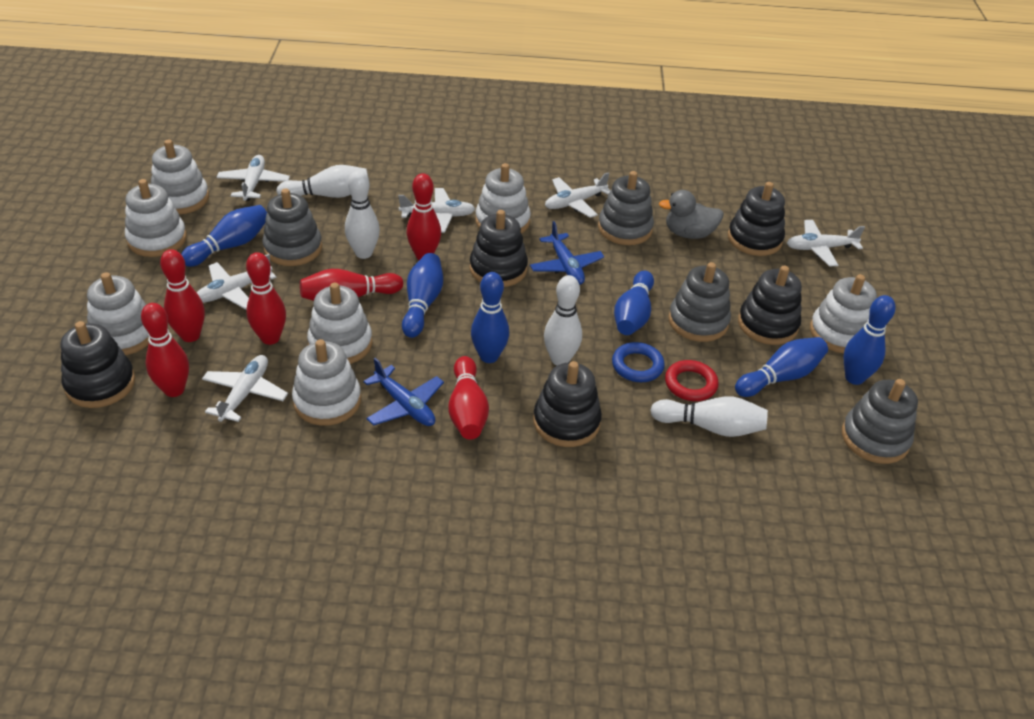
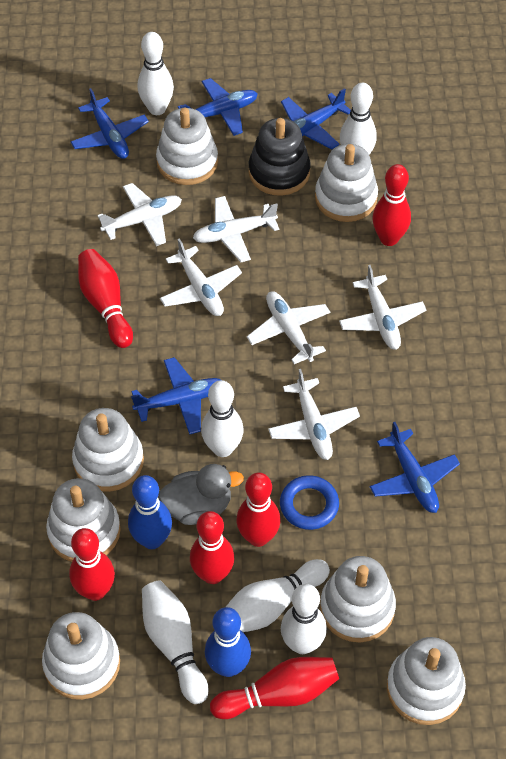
black stacking toy: [61,321,135,408] [470,210,528,287] [533,361,602,447] [728,182,785,256] [738,266,802,345] = 5 -> [249,118,311,196] = 1
blue bowling pin: [181,205,267,267] [402,253,443,338] [471,272,509,363] [614,271,654,335] [735,337,828,397] [844,295,895,385] = 6 -> [128,475,172,549] [205,607,251,677] = 2
blue plane: [363,358,444,426] [530,221,604,285] = 2 -> [71,88,149,159] [131,357,221,435] [178,78,258,136] [281,88,351,149] [370,422,460,513] = 5
grey stacking toy: [262,188,322,266] [598,171,654,245] [668,262,731,342] [842,379,918,464] = 4 -> none = 0
red ring: [665,360,718,401] = 1 -> none = 0
white bowling pin: [277,165,369,198] [345,170,380,259] [544,275,582,365] [650,396,768,437] = 4 -> [138,32,174,115] [142,581,208,704] [201,380,244,457] [226,559,330,632] [281,584,327,654] [340,83,377,155] = 6

